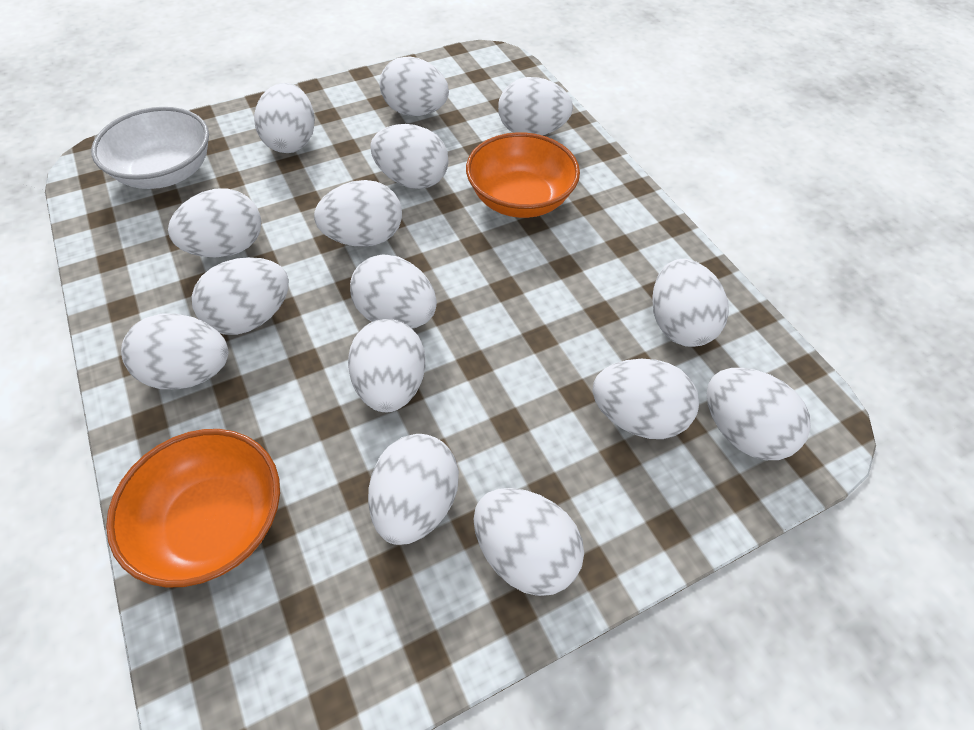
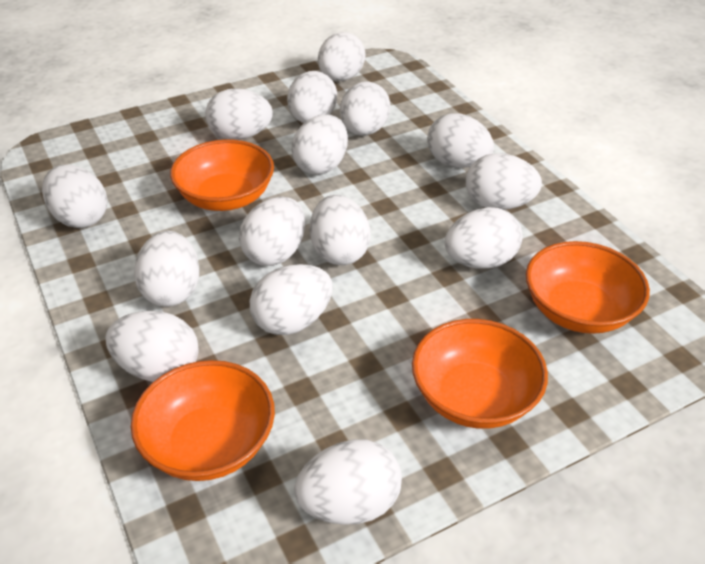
orange bowl: [106,429,280,588] [466,132,580,218] = 2 -> [131,360,275,481] [170,139,274,211] [412,319,548,429] [526,241,650,334] = 4
white bowl: [91,107,209,189] = 1 -> none = 0

